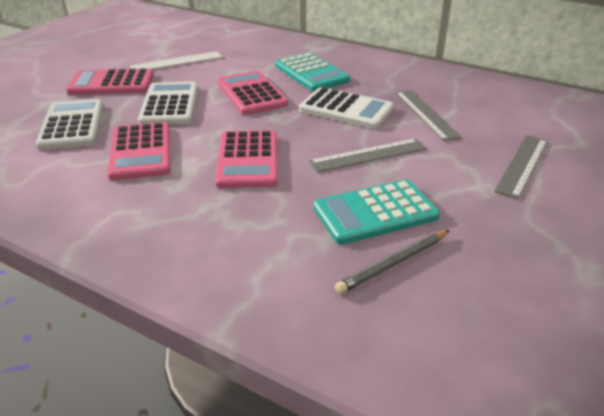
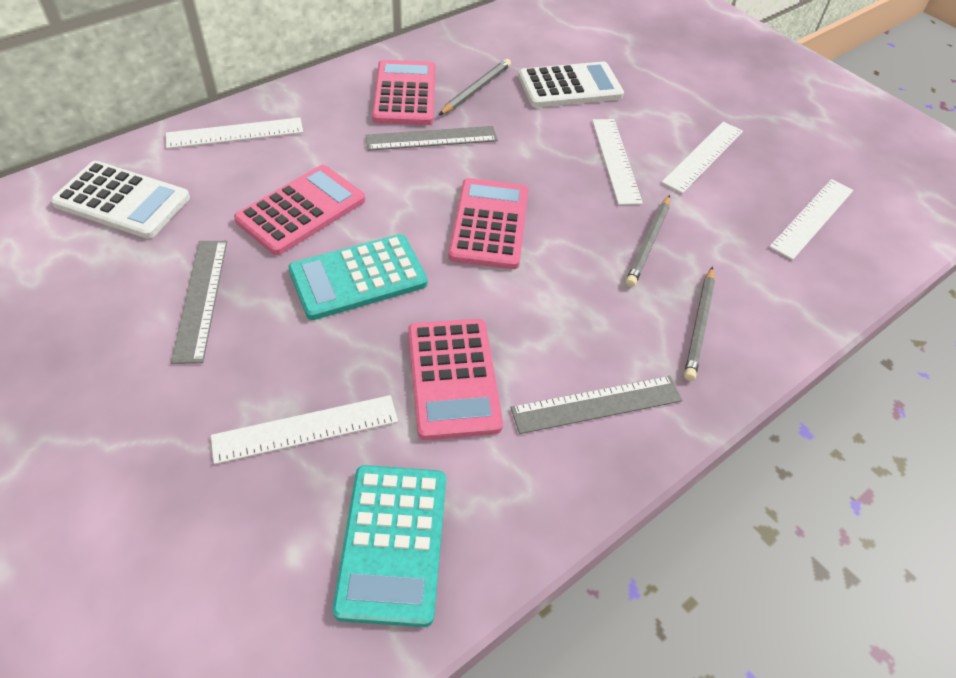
grey pencil: [335,230,450,294] = 1 -> [439,59,511,115] [626,195,670,287] [684,267,715,381] = 3
white calculator: [36,99,103,150] [138,82,198,125] [299,87,394,129] = 3 -> [51,161,190,239] [518,62,624,107] = 2
white ruler: [130,51,222,69] = 1 -> [166,118,303,149] [211,395,398,464] [592,119,643,205] [662,122,743,193] [769,179,853,260] = 5

